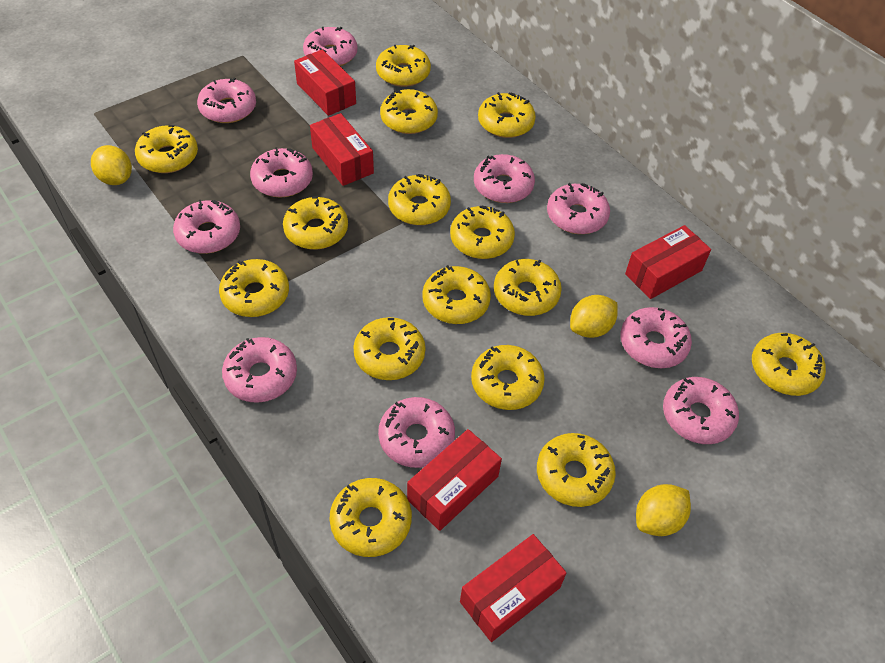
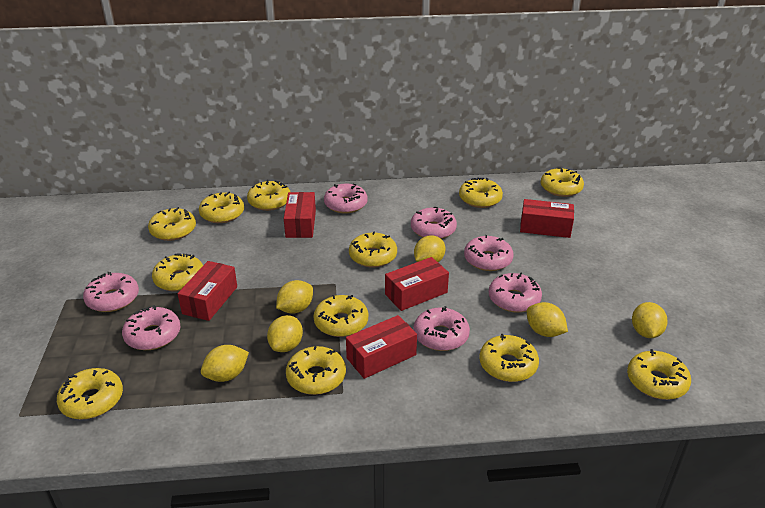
pink donut: [173,200,240,254] [197,78,256,123] [222,337,297,403] [250,147,313,197] [303,27,357,66] [378,397,455,468] [474,154,535,203] [547,183,610,234] [620,307,692,368] [663,377,739,444] = 10 -> [83,272,139,312] [122,305,180,350] [324,184,368,214] [411,207,457,239] [413,306,470,351] [464,235,514,271] [489,272,542,313] = 7
yellow donut: [135,125,198,173] [219,259,289,317] [283,196,348,250] [329,478,412,557] [353,317,426,380] [376,45,431,87] [380,89,438,134] [388,174,451,225] [422,265,491,324] [450,206,515,259] [471,345,545,410] [478,92,536,138] [494,259,562,316] [537,433,616,507] [752,333,826,396] = 15 -> [57,368,123,420] [148,207,196,241] [152,253,203,292] [199,192,244,223] [247,180,290,211] [286,346,346,395] [314,295,368,337] [349,231,397,267] [459,177,503,208] [479,334,539,382] [541,168,584,197] [627,349,691,400] = 12
yellow lemon: [91,145,132,185] [570,295,618,338] [636,484,691,536] = 3 -> [201,345,249,382] [267,315,303,352] [276,280,313,314] [414,236,445,262] [527,302,568,337] [632,302,668,338] = 6

